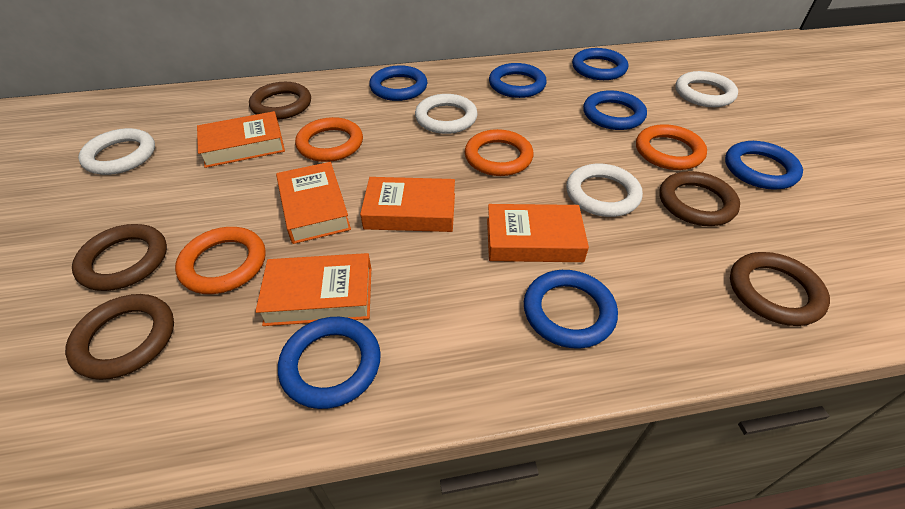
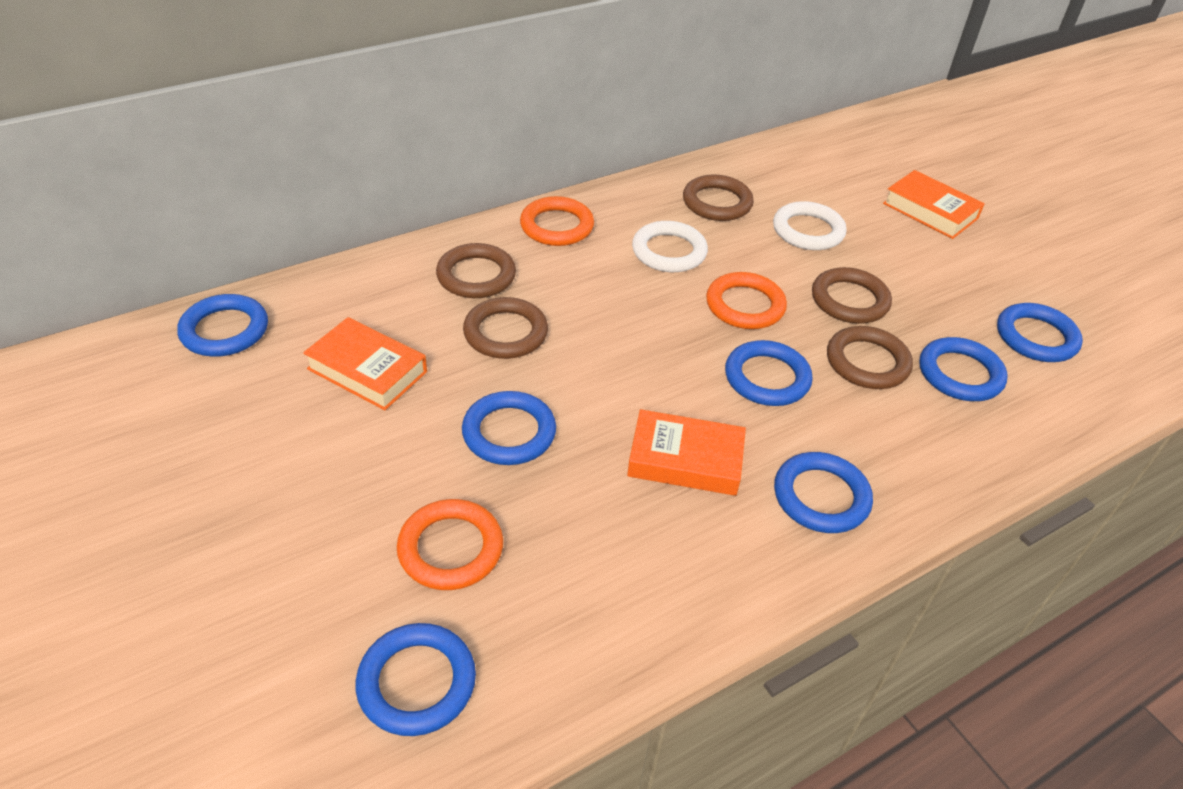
orange book: [197,111,285,168] [255,253,371,326] [276,162,351,244] [360,177,455,232] [487,204,589,262] = 5 -> [303,317,427,410] [627,409,746,496] [883,170,985,239] = 3
orange ring: [175,227,266,294] [295,117,363,162] [465,129,533,176] [636,124,707,170] = 4 -> [397,499,503,590] [520,196,594,246] [706,272,787,329] = 3
white ring: [78,128,155,175] [415,94,478,134] [566,164,643,217] [675,71,738,107] = 4 -> [632,221,708,272] [773,201,847,250] = 2

